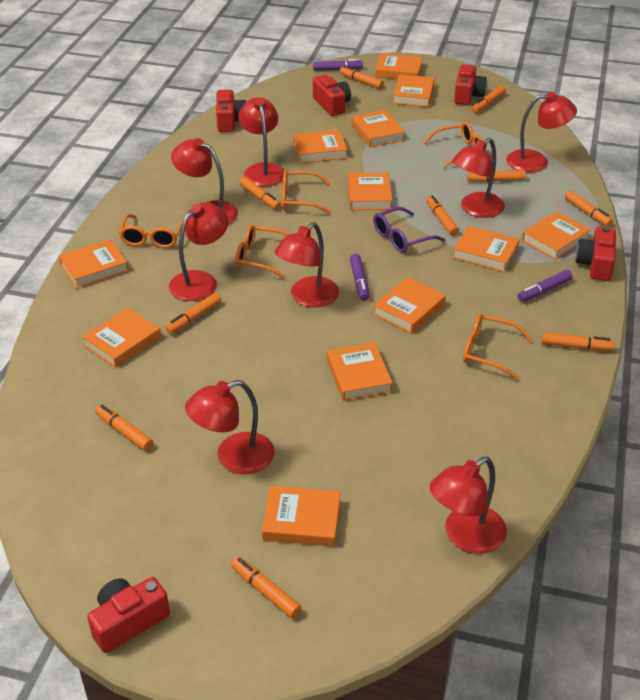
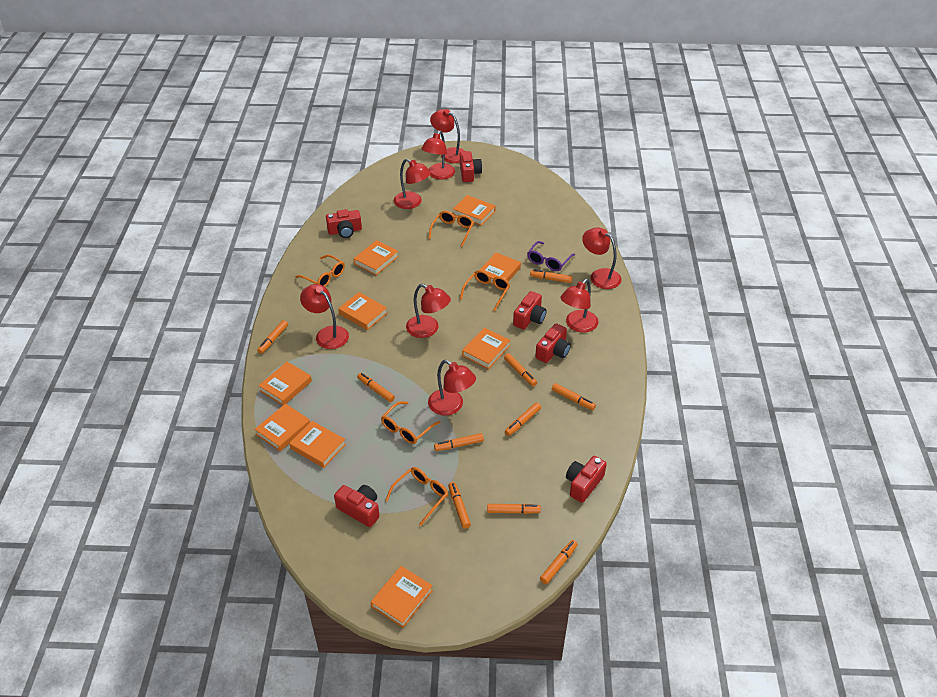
orange book: [59,239,129,289] [82,308,161,368] [262,486,340,547] [293,130,348,163] [327,342,393,401] [348,172,393,210] [352,110,405,148] [373,277,446,334] [375,53,423,79] [393,74,435,107] [453,226,520,272] [522,211,591,260] = 12 -> [255,404,310,451] [258,362,312,405] [289,421,346,468] [338,292,387,330] [353,240,399,275] [371,566,433,628] [453,195,495,226] [462,328,511,369] [480,253,521,285] = 9
purple marker: [313,59,363,71] [350,254,369,301] [518,270,572,302] = 3 -> none = 0
red camera: [87,577,170,653] [216,90,246,132] [313,75,351,116] [454,64,487,105] [575,226,616,281] = 5 -> [326,209,362,238] [334,485,380,527] [460,151,482,182] [513,291,546,329] [535,323,571,363] [566,456,607,503] = 6

